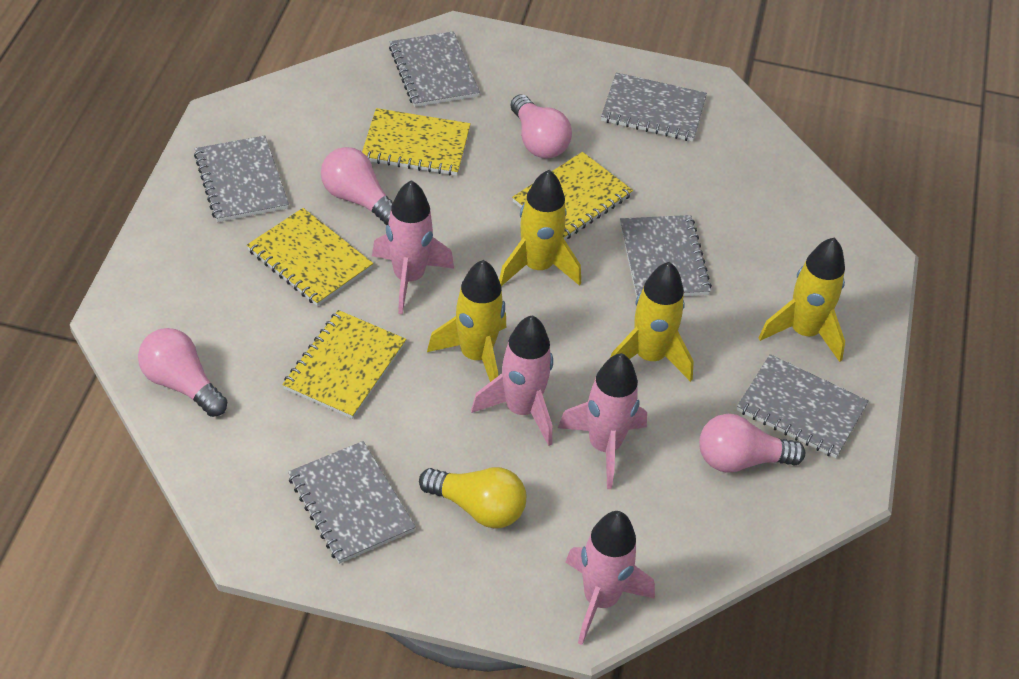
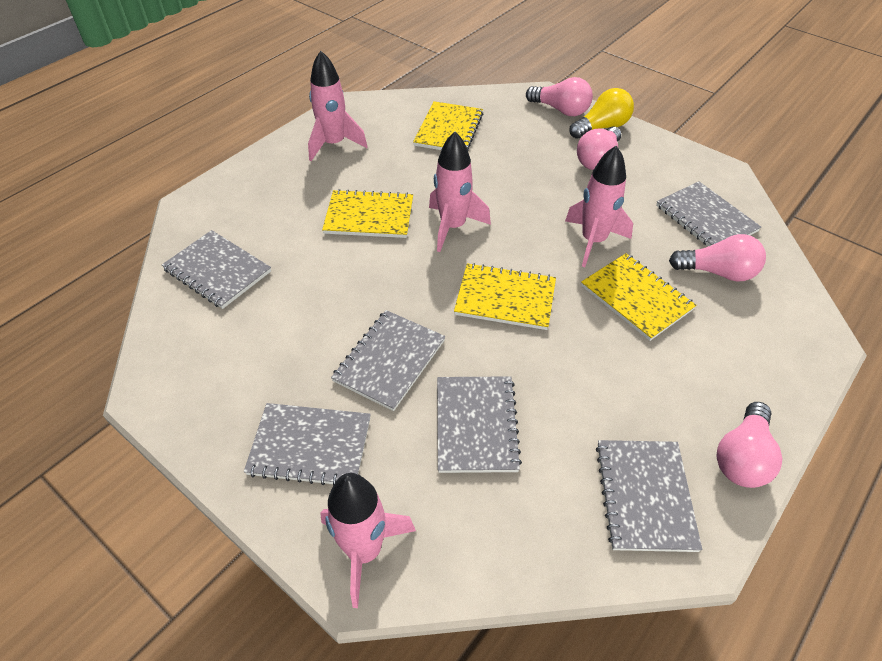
yellow rocket: [427,260,506,382] [499,170,581,286] [610,262,694,382] [758,237,845,362] = 4 -> none = 0

